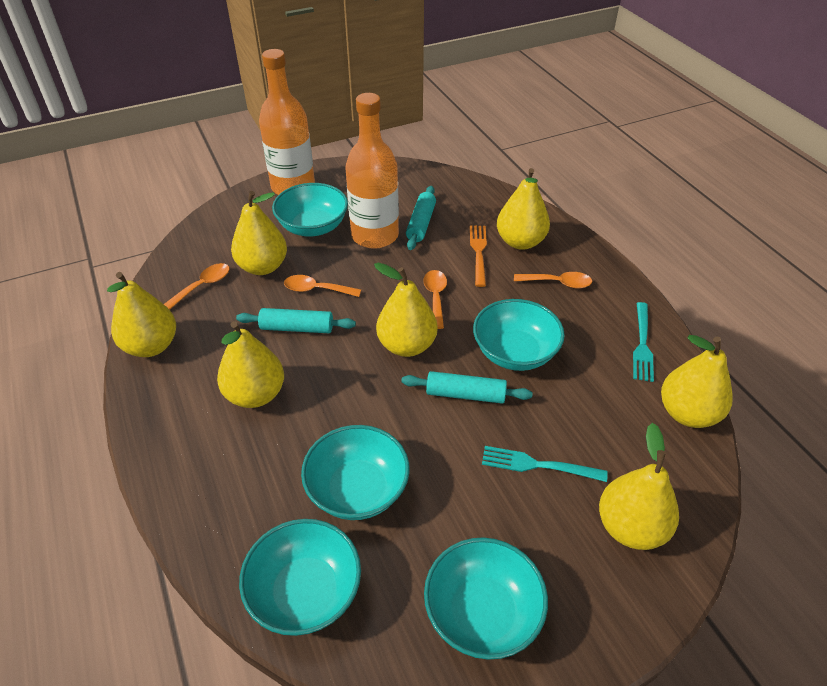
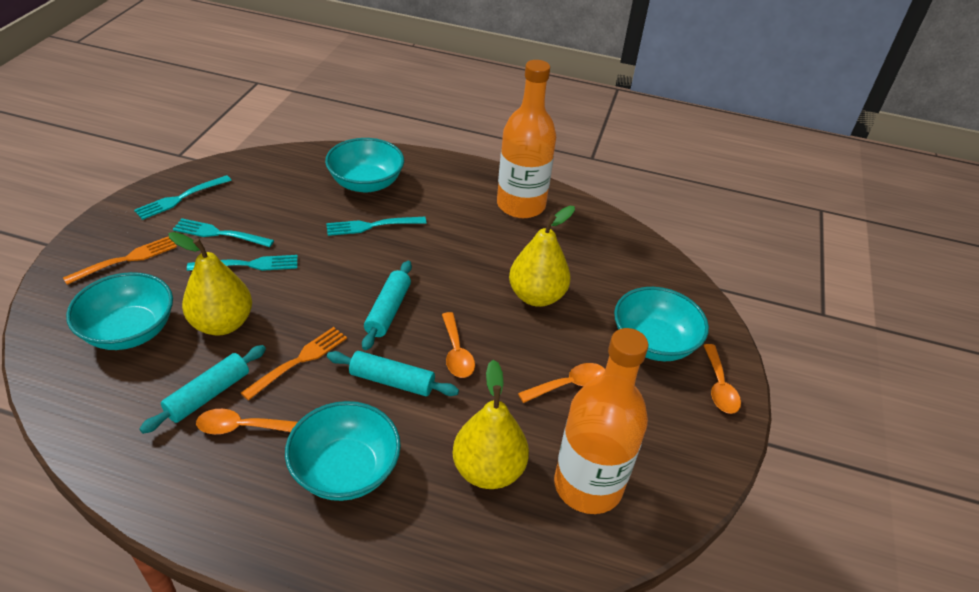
orange fork: [470,226,487,287] = 1 -> [63,236,177,285] [241,327,347,400] = 2
turquoise bowl: [239,519,361,636] [272,183,348,237] [301,425,410,520] [424,537,548,660] [473,299,565,371] = 5 -> [66,272,173,350] [285,401,401,501] [325,138,404,193] [614,287,709,361] = 4
turquoise fork: [482,446,608,482] [633,302,654,382] = 2 -> [134,175,232,220] [173,218,274,247] [187,255,298,271] [326,217,427,236] = 4
yellow pear: [107,272,176,357] [217,321,284,408] [231,191,287,275] [374,263,438,357] [497,168,550,250] [599,423,679,550] [661,335,733,428] = 7 -> [168,232,252,336] [452,360,529,489] [509,206,575,307] = 3

